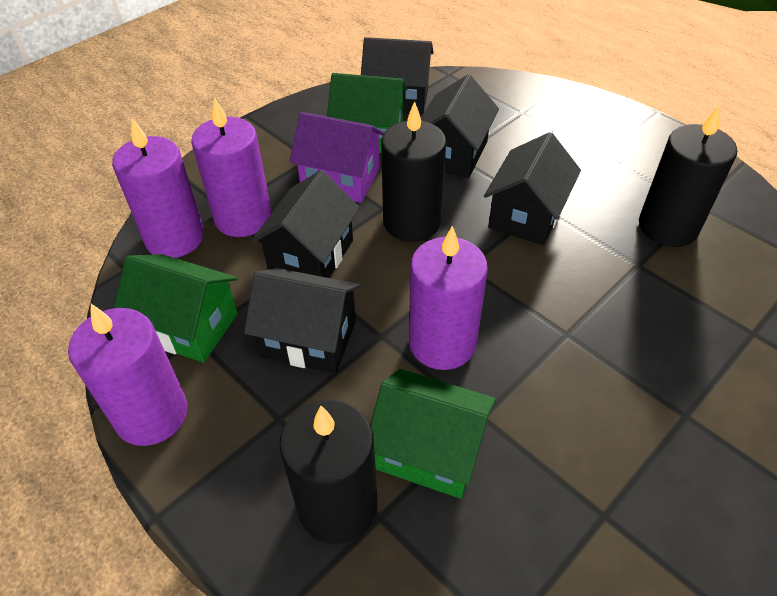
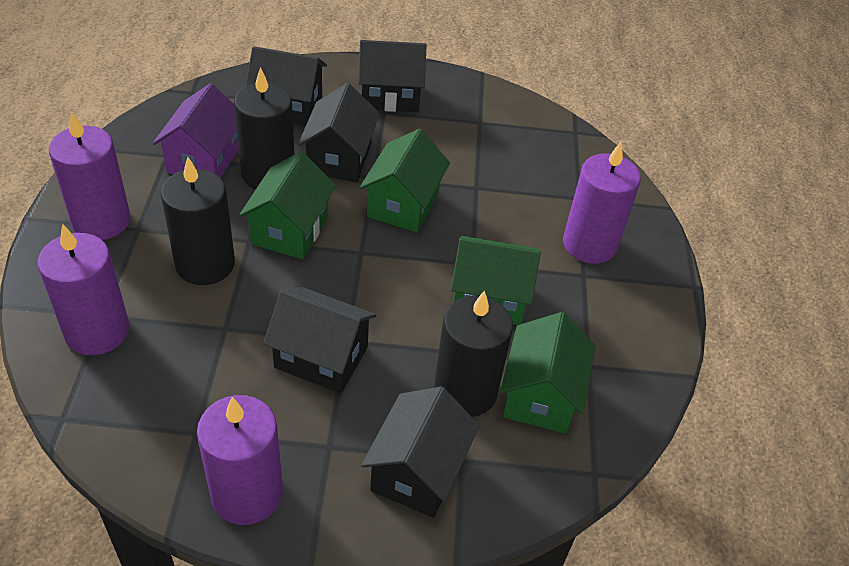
green house: [114,254,238,363] [327,73,408,153] [371,369,496,499] = 3 -> [239,152,336,259] [360,129,450,232] [451,236,541,325] [500,312,595,434] = 4

